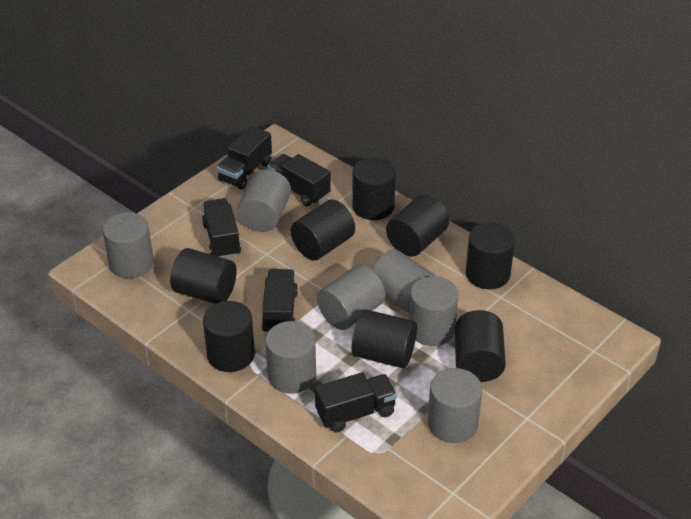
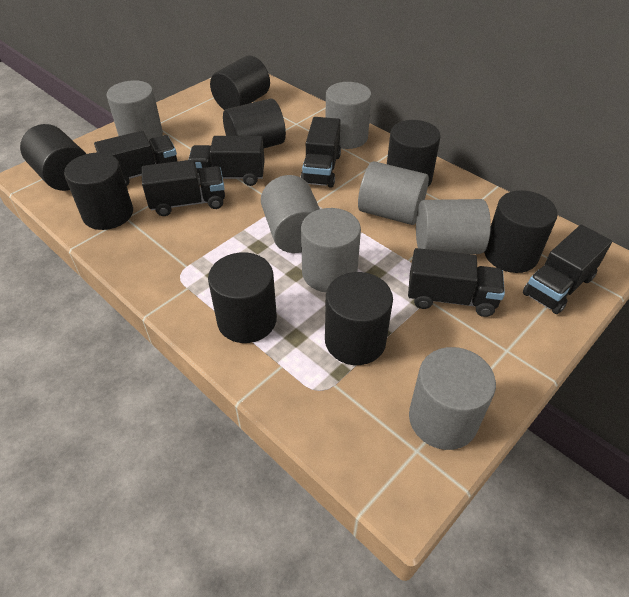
black truck: [202,198,241,258] [217,126,272,189] [262,269,298,332] [267,154,331,206] [315,372,397,433] = 5 -> [94,131,177,186] [142,160,225,216] [188,136,265,186] [300,117,341,188] [408,248,505,317] [523,225,612,314] = 6

